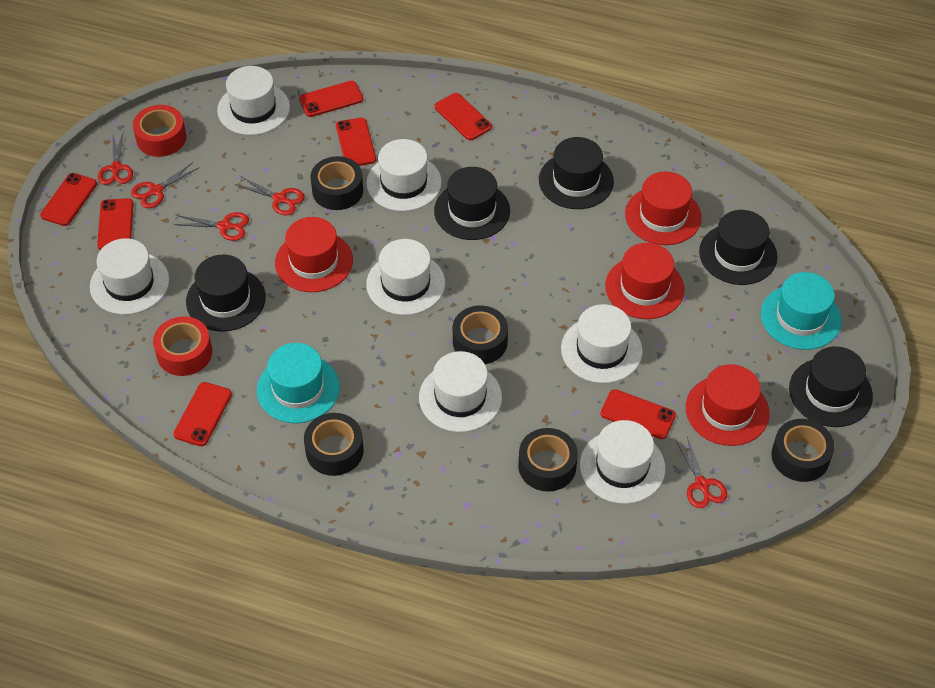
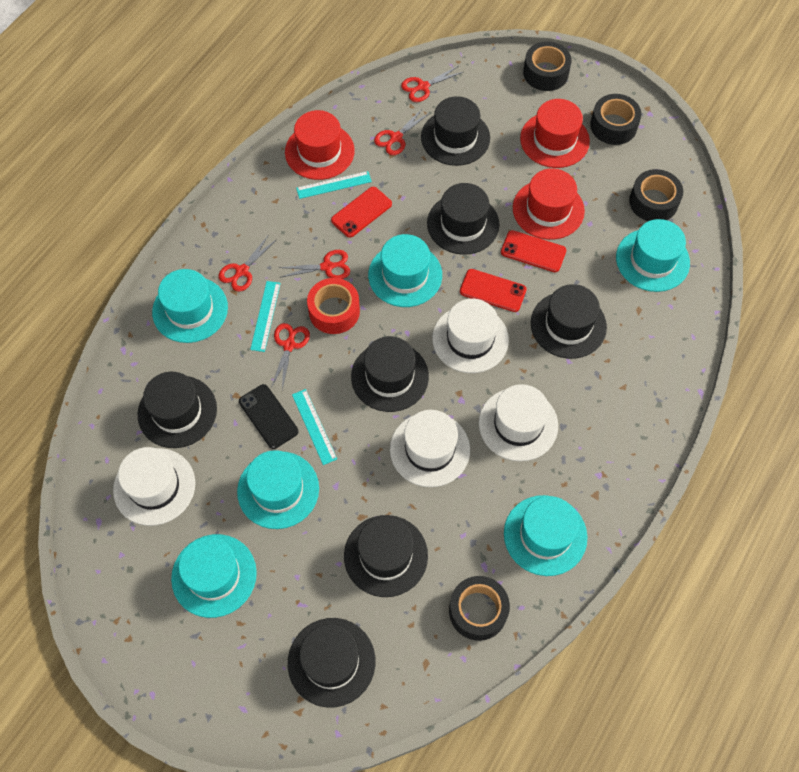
black hat: [186,255,266,332] [434,167,510,240] [539,137,614,209] [699,210,778,285] [789,347,873,427] = 5 -> [138,372,217,448] [288,618,376,708] [344,515,428,597] [351,336,429,412] [421,96,490,166] [427,183,500,255] [531,284,607,359] = 7
black phone: none = 0 -> [239,384,298,449] = 1
black tape: [304,413,364,476] [311,156,363,210] [453,305,508,364] [518,428,578,492] [771,419,835,482] = 5 -> [449,576,510,641] [523,41,572,91] [590,94,641,145] [629,169,683,221] = 4
red hat: [275,217,353,292] [605,243,685,319] [625,172,702,245] [686,364,770,446] = 4 -> [285,110,355,180] [513,168,585,240] [520,99,590,168] = 3
red phone: [40,173,97,226] [97,198,133,250] [174,382,232,446] [299,81,363,117] [336,117,376,166] [435,93,492,140] [601,389,676,439] = 7 -> [331,187,392,238] [460,269,527,312] [501,230,566,272] = 3
red tape: [133,105,186,157] [153,316,212,376] = 2 -> [307,278,360,334] = 1
turquoise hat: [257,343,340,423] [761,272,842,350] = 2 -> [152,269,228,343] [171,534,257,618] [237,450,319,529] [368,234,442,307] [504,495,587,576] [616,219,690,292] = 6
turquoise ruler: none = 0 -> [250,281,281,352] [292,389,337,465] [296,171,372,199] = 3
white hat: [90,238,169,315] [217,66,290,135] [366,139,442,211] [366,239,445,315] [419,351,502,432] [561,304,643,383] [580,420,665,504] = 7 -> [113,447,195,526] [390,410,470,487] [432,299,509,373] [479,384,558,461] = 4

